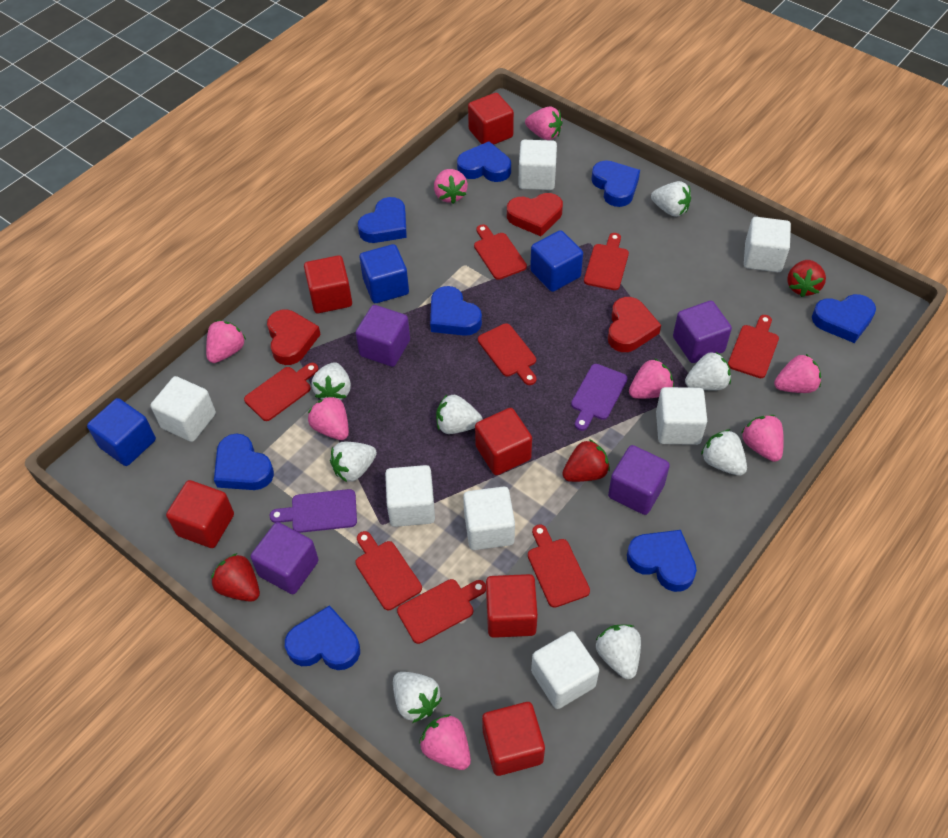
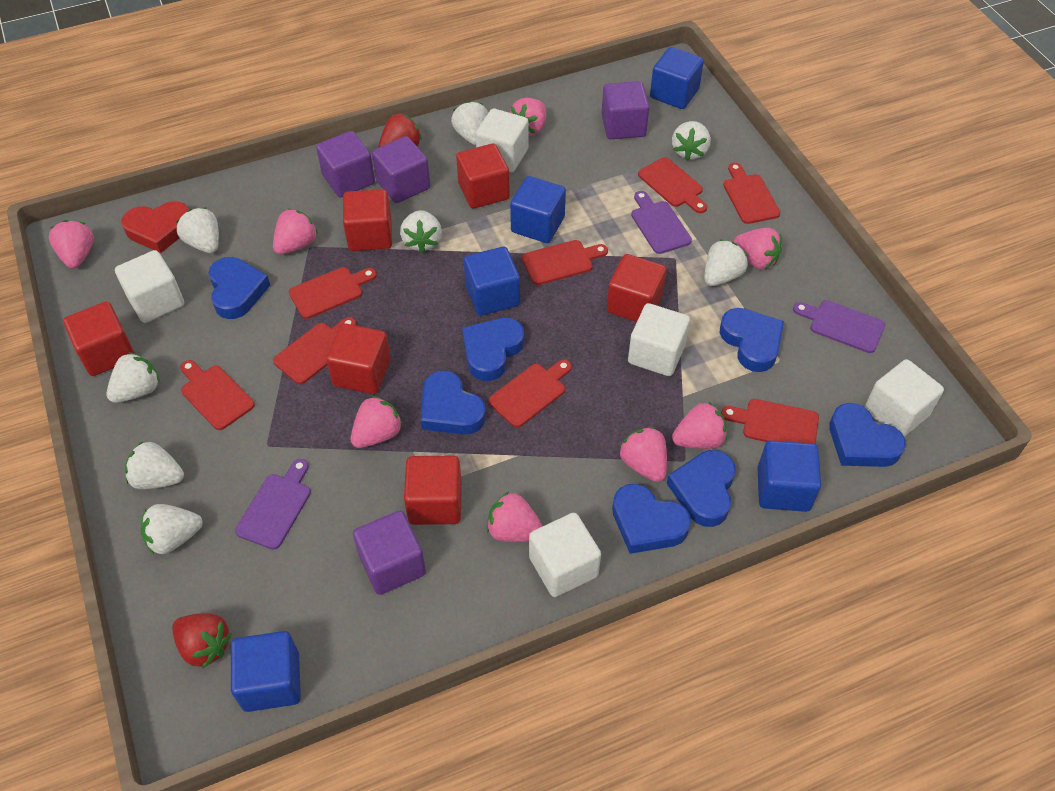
blue cube: [87,398,156,466] [360,244,409,303] [530,230,583,292] = 3 -> [231,631,301,712] [464,247,520,316] [510,176,566,243] [650,47,704,109] [757,440,821,512] = 5
blue heart: [214,434,274,490] [285,605,360,670] [358,197,407,243] [430,286,482,336] [457,141,511,182] [591,161,640,207] [627,530,697,592] [812,294,876,343] = 8 -> [208,257,270,319] [421,370,486,435] [462,318,524,381] [612,484,691,554] [667,450,736,527] [720,308,784,372] [829,403,906,467] = 7
purple cutting board: [269,489,357,533] [571,364,627,431] = 2 -> [235,459,311,550] [631,191,692,254] [793,300,885,353] = 3
red heart: [267,309,321,365] [507,193,563,236] [608,297,661,352] = 3 -> [121,201,189,253] = 1
red strawberry: [211,553,260,602] [562,439,610,482] [787,260,826,297] = 3 -> [172,613,232,668] [379,113,422,147] = 2
white cube: [151,376,216,442] [385,465,435,527] [463,486,515,550] [518,140,557,190] [531,631,599,709] [656,387,707,445] [744,217,791,272] = 7 -> [115,250,184,323] [476,109,529,172] [529,513,601,597] [628,303,690,376] [865,359,944,437] = 5

